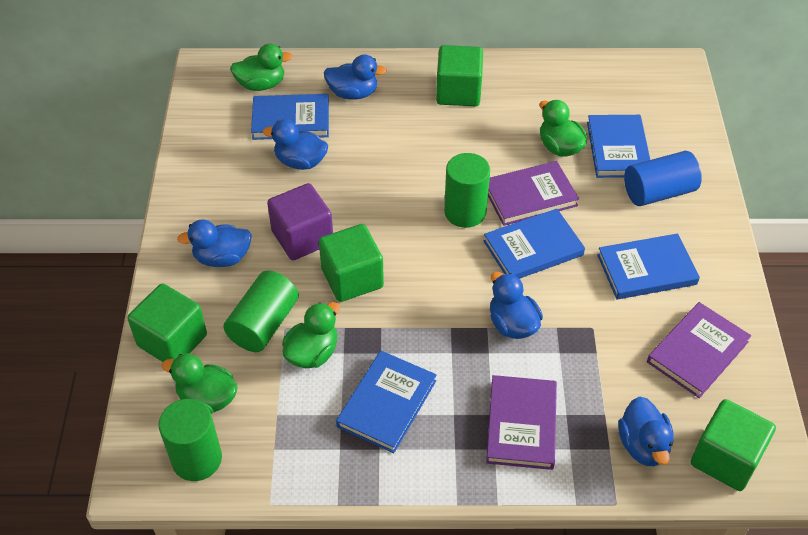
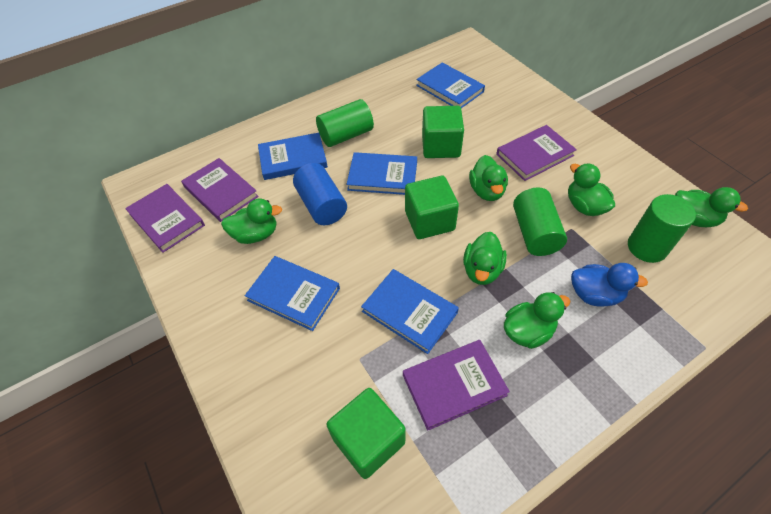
blue duck: [177,219,252,267] [263,119,328,170] [324,54,387,100] [490,272,543,339] [618,397,674,466] = 5 -> [571,263,648,306] = 1
green cube: [127,283,207,362] [319,224,384,302] [436,45,483,106] [691,399,776,491] = 4 -> [326,388,406,479] [405,176,459,239] [422,106,464,158] = 3
green duck: [162,354,238,414] [230,44,293,91] [282,302,340,368] [539,100,587,157] = 4 -> [221,199,282,244] [463,232,507,285] [469,155,508,201] [504,292,571,349] [568,164,615,216] [675,187,748,227] = 6
purple book: [486,375,557,470] [488,161,579,226] [647,302,751,398] = 3 -> [125,184,205,253] [181,158,259,222] [403,340,510,431] [496,125,577,181] = 4
purple cube: [267,183,333,260] = 1 -> none = 0

